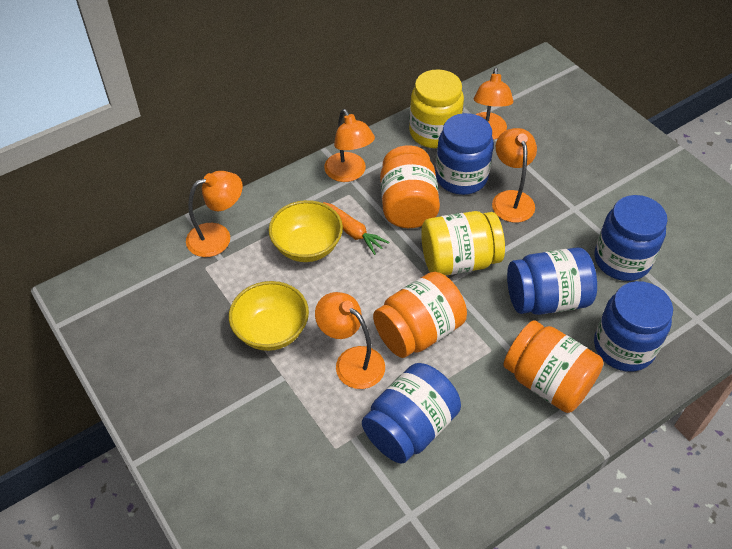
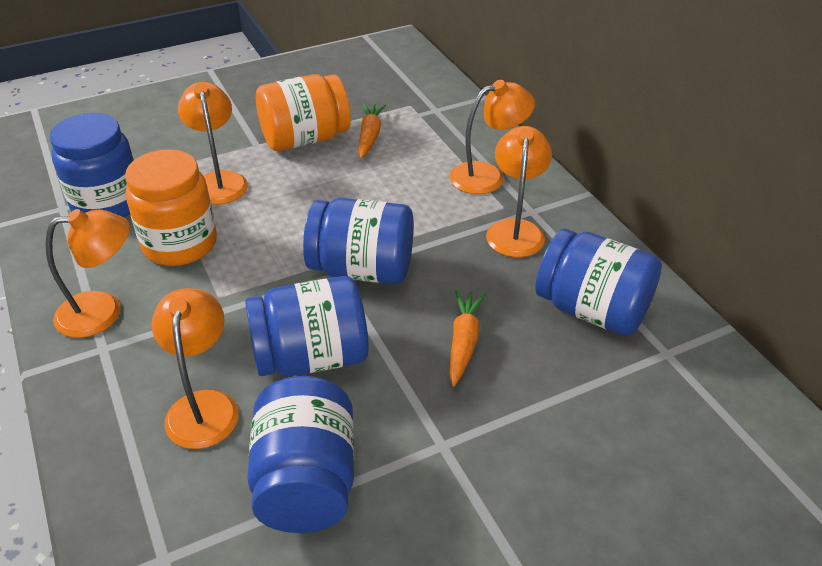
orange carrot: [323,202,389,255] = 1 -> [358,103,386,159] [449,290,486,386] = 2
orange jar: [373,272,467,358] [380,145,440,228] [504,320,604,413] = 3 -> [125,149,217,266] [256,74,351,151] = 2
yellow bowl: [229,281,309,351] [269,200,343,262] = 2 -> none = 0
yellow jar: [409,69,464,148] [421,211,505,275] = 2 -> none = 0

